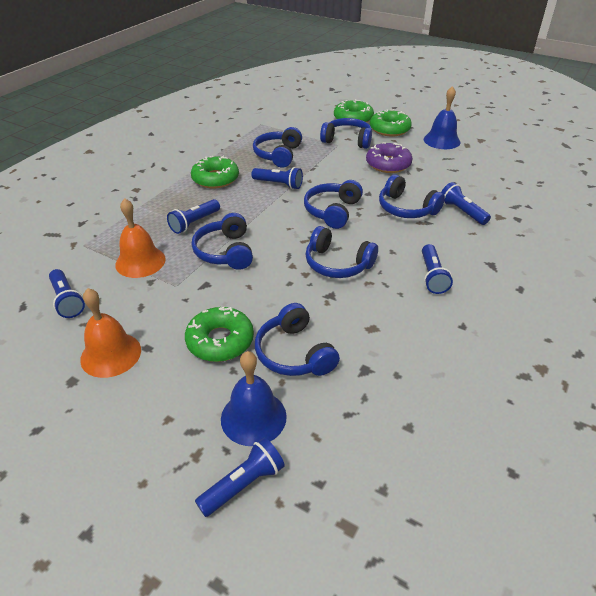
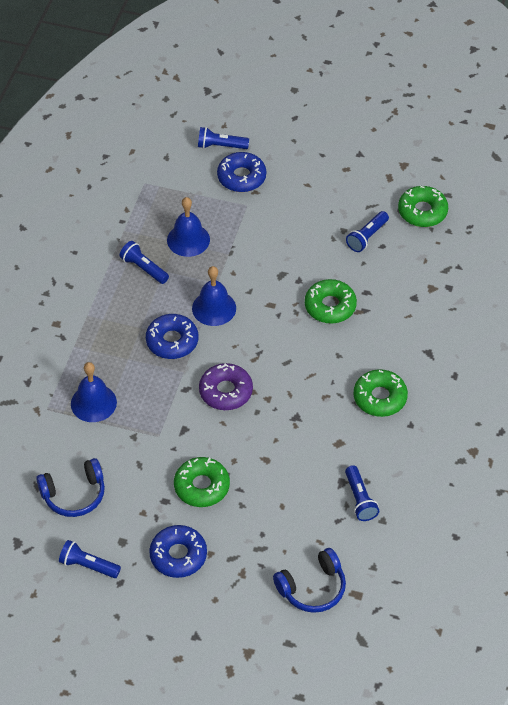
blue bell: [221,351,287,446] [424,86,460,149] = 2 -> [71,362,117,422] [167,197,210,257] [192,266,236,326] = 3
blue donut: none = 0 -> [146,314,198,359] [149,525,207,578] [217,152,266,192] = 3
blue flashlight: [49,269,85,318] [167,199,220,234] [195,438,285,517] [252,167,303,189] [422,244,453,294] [441,182,491,225] = 6 -> [59,540,121,578] [119,241,169,284] [198,127,249,149] [345,465,379,521] [346,211,389,252] = 5
blue headphones: [192,213,253,270] [253,127,302,168] [255,303,340,376] [304,180,363,229] [305,226,378,278] [320,118,372,149] [379,174,445,218] = 7 -> [36,458,105,517] [273,548,346,613] = 2
orange bell: [80,288,141,378] [115,198,166,278] = 2 -> none = 0

